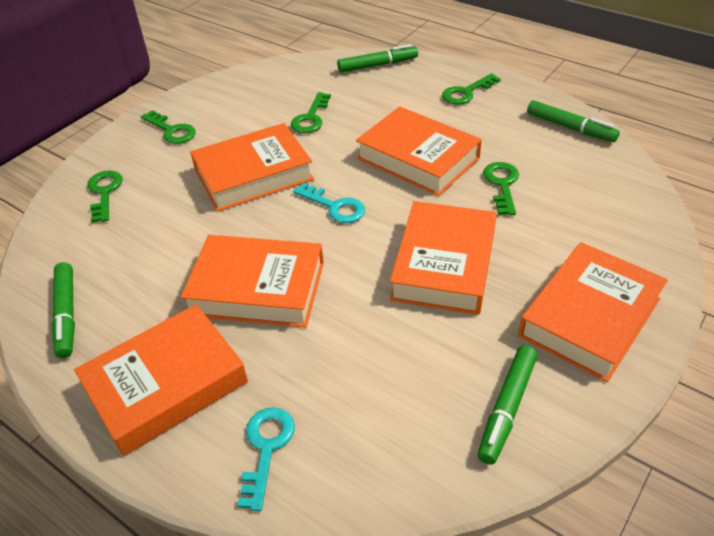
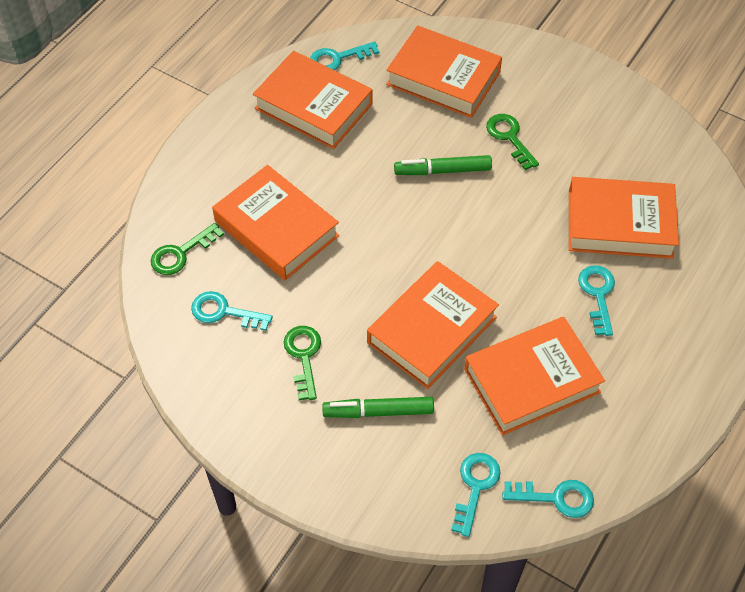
green key: [87,170,122,223] [141,110,196,144] [291,92,331,133] [442,73,501,105] [483,162,519,215] = 5 -> [150,223,224,275] [284,326,321,400] [486,114,539,170] = 3
green marker: [52,262,75,358] [337,44,418,73] [478,345,537,465] [527,100,620,142] = 4 -> [322,397,434,418] [394,155,492,175] = 2
turquoise key: [237,407,295,511] [293,182,365,223] = 2 -> [191,291,273,331] [310,41,379,70] [451,453,501,537] [502,480,594,518] [578,265,615,336] = 5

